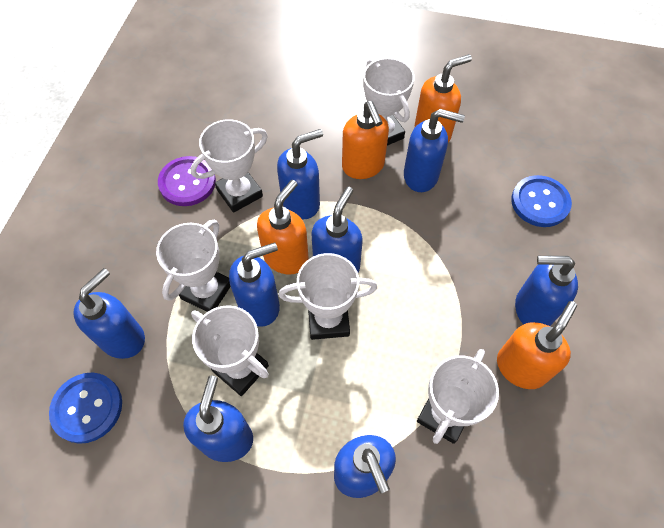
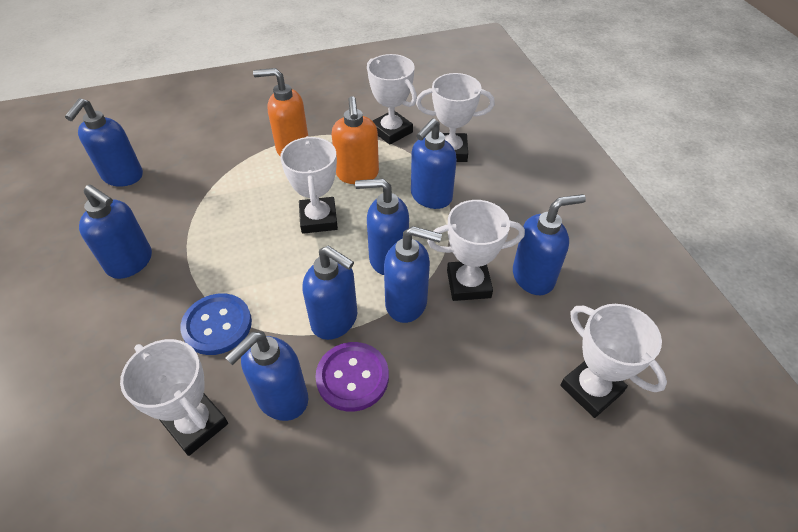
blue button: [49,373,122,444] [511,175,572,227] = 2 -> [180,293,252,355] = 1
orange soap dispenser: [257,180,309,275] [342,101,389,179] [415,54,472,142] [497,301,577,389] = 4 -> [253,68,308,156] [332,96,379,184] = 2

